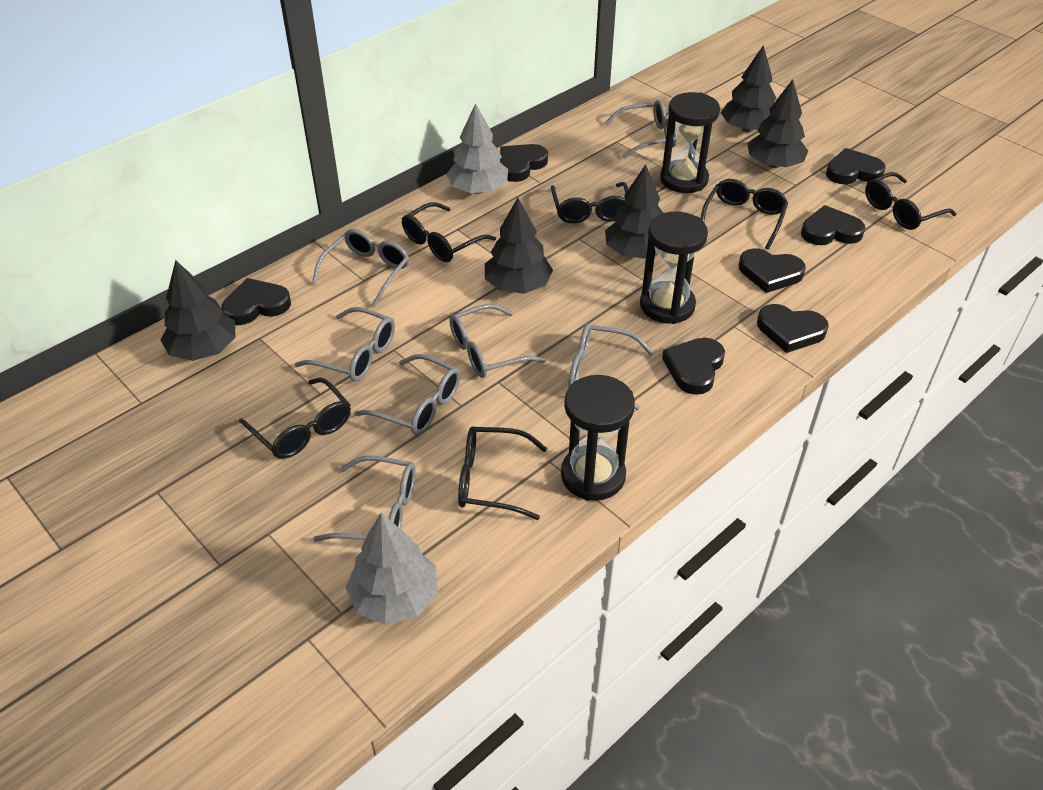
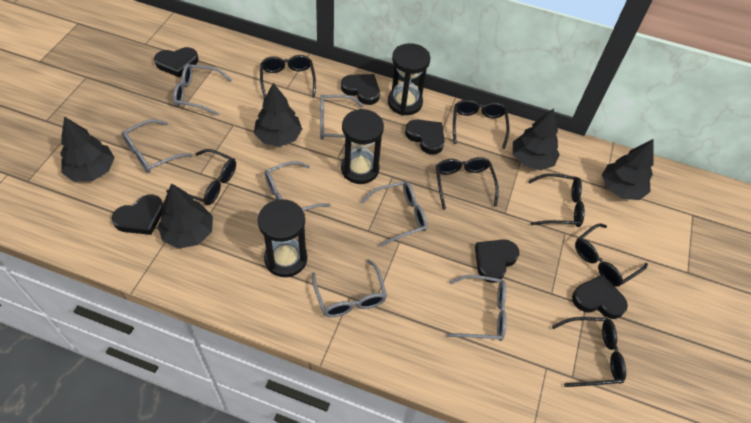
black glasses: [239,378,351,459] [402,202,496,262] [458,426,547,520] [551,182,628,223] [700,179,788,249] [865,172,956,230] = 6 -> [166,149,236,205] [260,55,316,99] [436,157,499,210] [453,100,509,149] [528,173,585,227] [552,317,626,387] [575,223,648,287] = 7
black heart: [222,278,291,325] [500,144,548,182] [662,338,725,395] [739,248,806,293] [757,304,829,353] [801,205,865,245] [826,148,886,184] = 7 -> [112,194,164,235] [154,47,199,78] [341,74,380,105] [405,119,445,155] [475,239,519,283] [572,275,628,319] = 6
grey tree: [346,513,438,625] [446,103,508,194] = 2 -> none = 0

